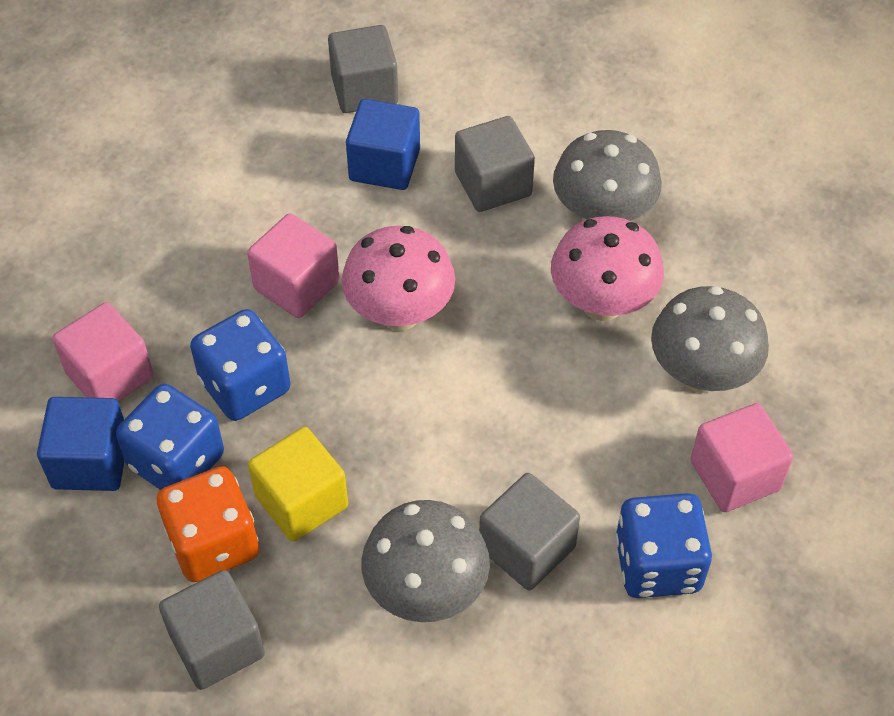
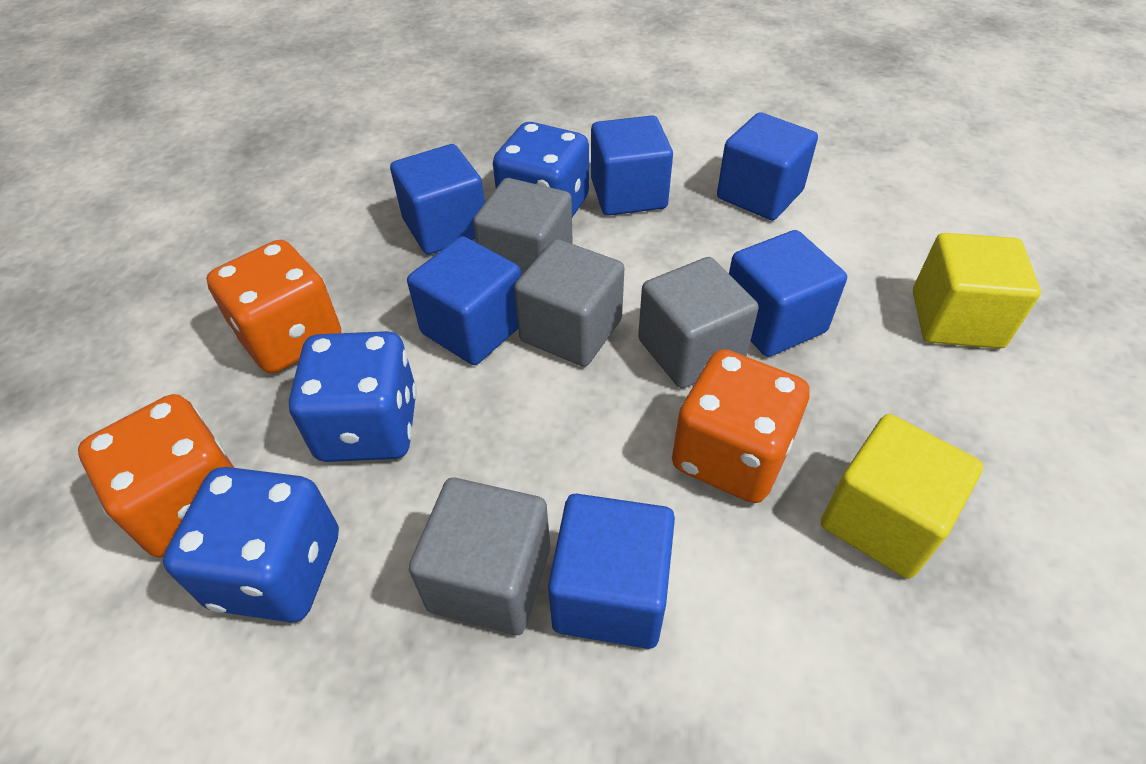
blue cube: [37,397,125,491] [346,99,420,190] = 2 -> [390,144,485,255] [407,236,521,365] [548,493,675,649] [591,115,673,216] [717,112,818,220] [729,230,847,357] = 6
grey mushroom: [361,500,490,622] [553,130,662,221] [651,286,769,393] = 3 -> none = 0
orange dice: [157,466,259,582] = 1 -> [78,394,234,557] [206,240,341,373] [672,349,810,503] = 3
pink cube: [52,302,154,401] [247,213,340,318] [690,403,793,512] = 3 -> none = 0
pink mushroom: [342,226,455,331] [551,216,664,321] = 2 -> none = 0
yellow cube: [248,427,348,542] = 1 -> [821,414,983,579] [913,233,1041,349] = 2

